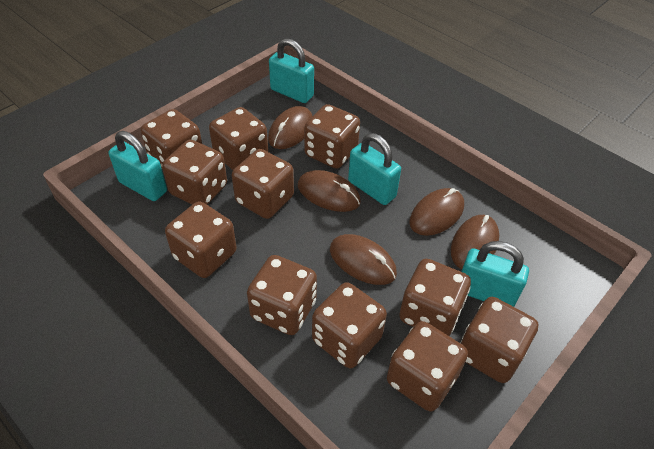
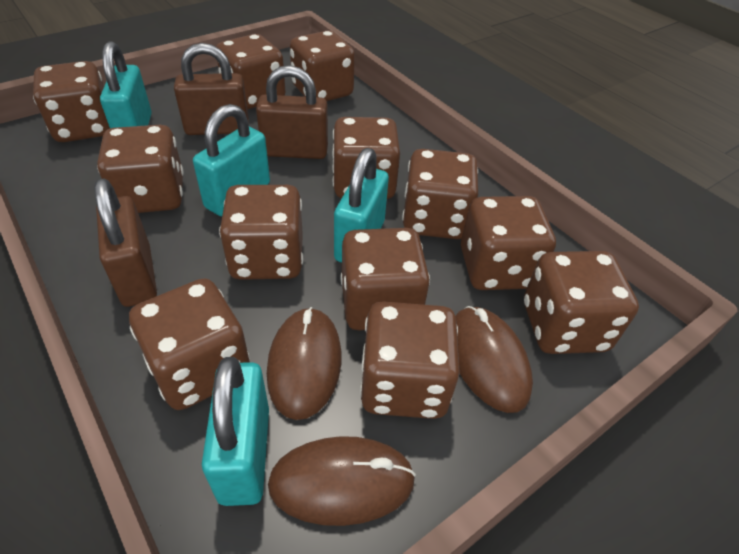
brown dice: [141,109,202,168] [162,140,227,205] [165,201,237,278] [209,107,268,170] [232,149,294,219] [247,255,317,335] [304,104,360,169] [312,282,387,368] [387,321,468,412] [399,259,471,336] [460,297,539,383] = 11 -> [33,61,110,142] [97,125,184,213] [129,278,250,410] [216,34,286,109] [219,185,303,280] [290,31,355,101] [332,117,400,199] [341,228,430,330] [360,301,460,419] [402,149,478,239] [461,196,556,290] [524,251,639,354] = 12
brown mouse: [268,106,312,149] [298,170,361,212] [330,234,397,285] [409,188,464,236] [451,215,499,270] = 5 -> [267,307,341,420] [268,436,416,526] [455,306,533,413] = 3
brown padlock: none = 0 -> [94,178,157,307] [174,43,249,135] [256,65,328,159] = 3

